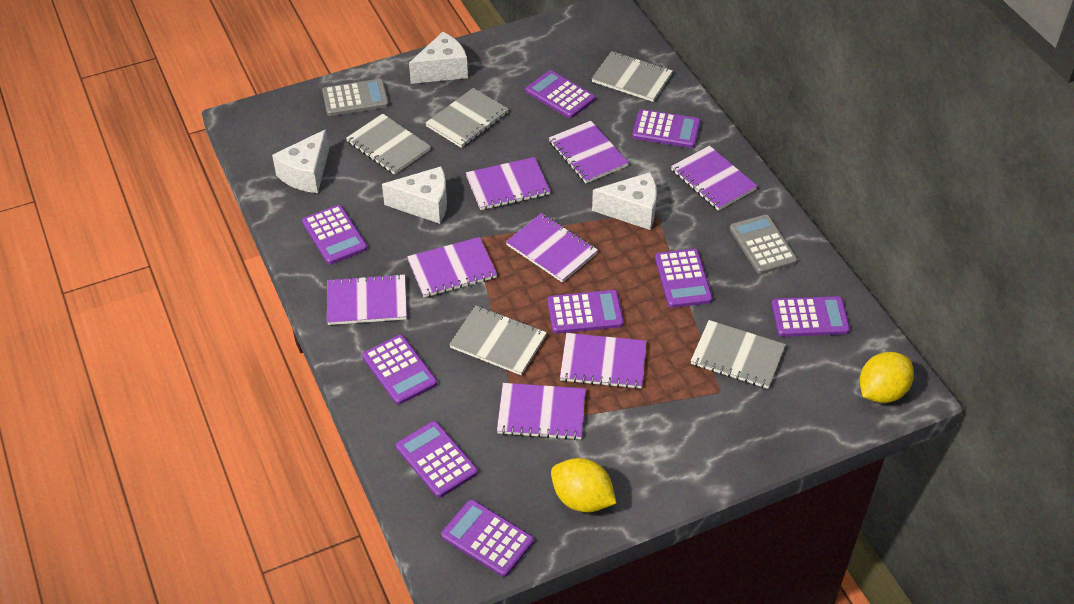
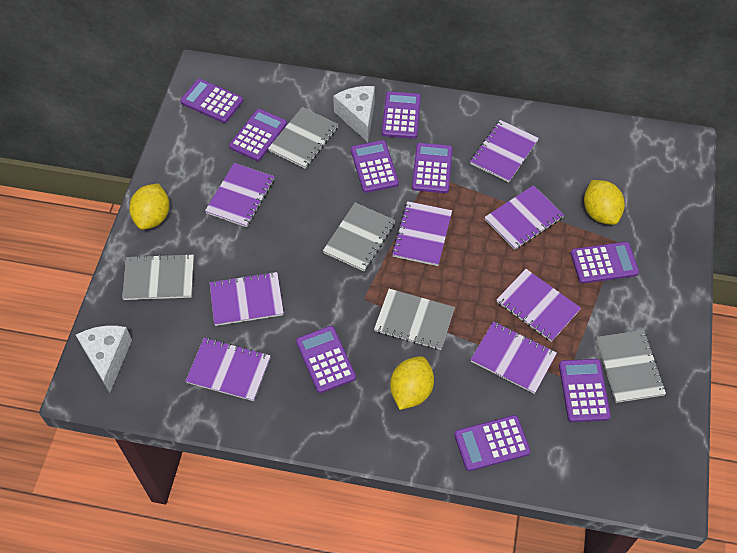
grey calculator: [322,79,389,116] [730,215,797,274] = 2 -> none = 0
white cheese: [272,129,329,193] [382,166,447,224] [409,32,468,84] [592,172,657,230] = 4 -> [76,325,132,393] [333,86,375,142] = 2
yellow lemon: [551,458,617,512] [860,352,914,403] = 2 -> [129,183,170,230] [390,356,434,410] [584,180,625,225] = 3

